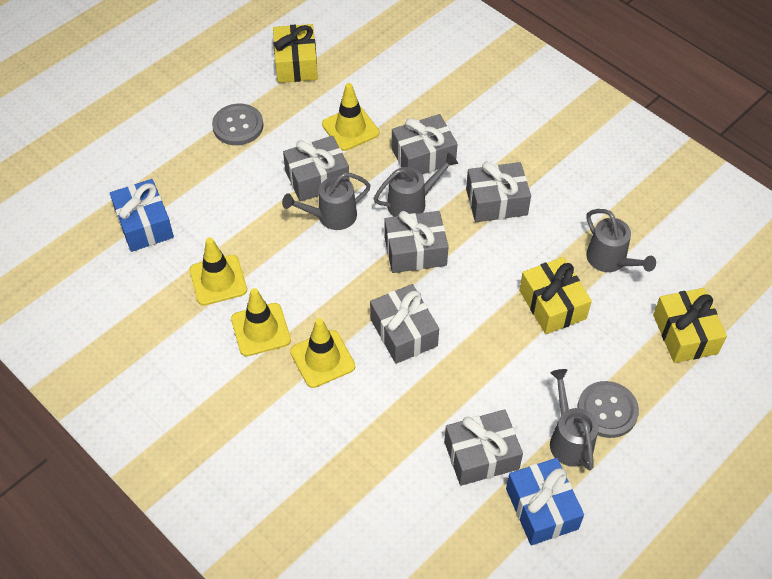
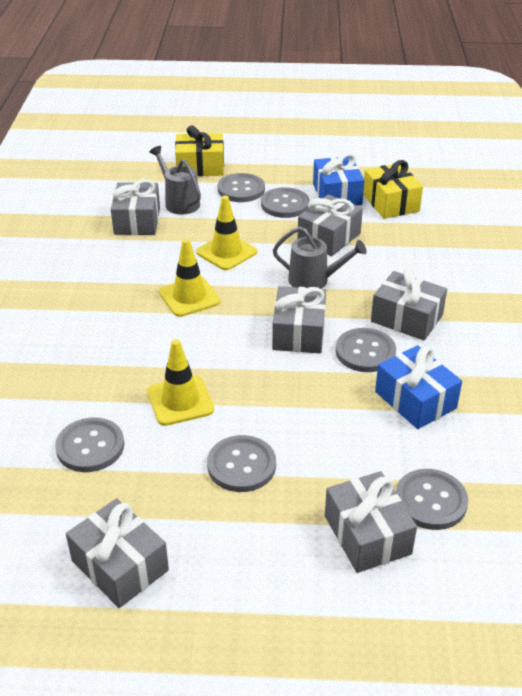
grey button: [212,104,263,145] [577,381,639,438] = 2 -> [55,417,124,472] [207,435,276,492] [218,173,265,202] [261,187,309,218] [336,328,396,372] [396,469,468,530] = 6
grey watering can: [282,172,371,230] [373,153,458,217] [550,369,598,471] [586,209,656,272] = 4 -> [149,146,201,215] [273,227,367,289] = 2
yellow gift: [273,24,318,83] [519,257,592,334] [653,288,727,363] = 3 -> [175,126,224,176] [363,160,423,219] = 2
yellow traffic cone: [190,237,247,306] [231,288,291,356] [290,318,355,388] [322,83,379,151] = 4 -> [147,339,214,426] [159,238,221,317] [196,196,257,270] = 3

